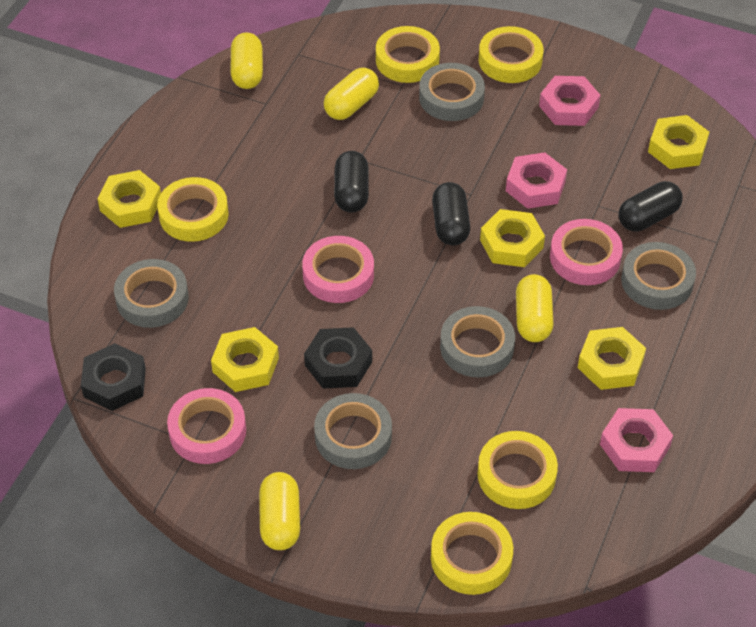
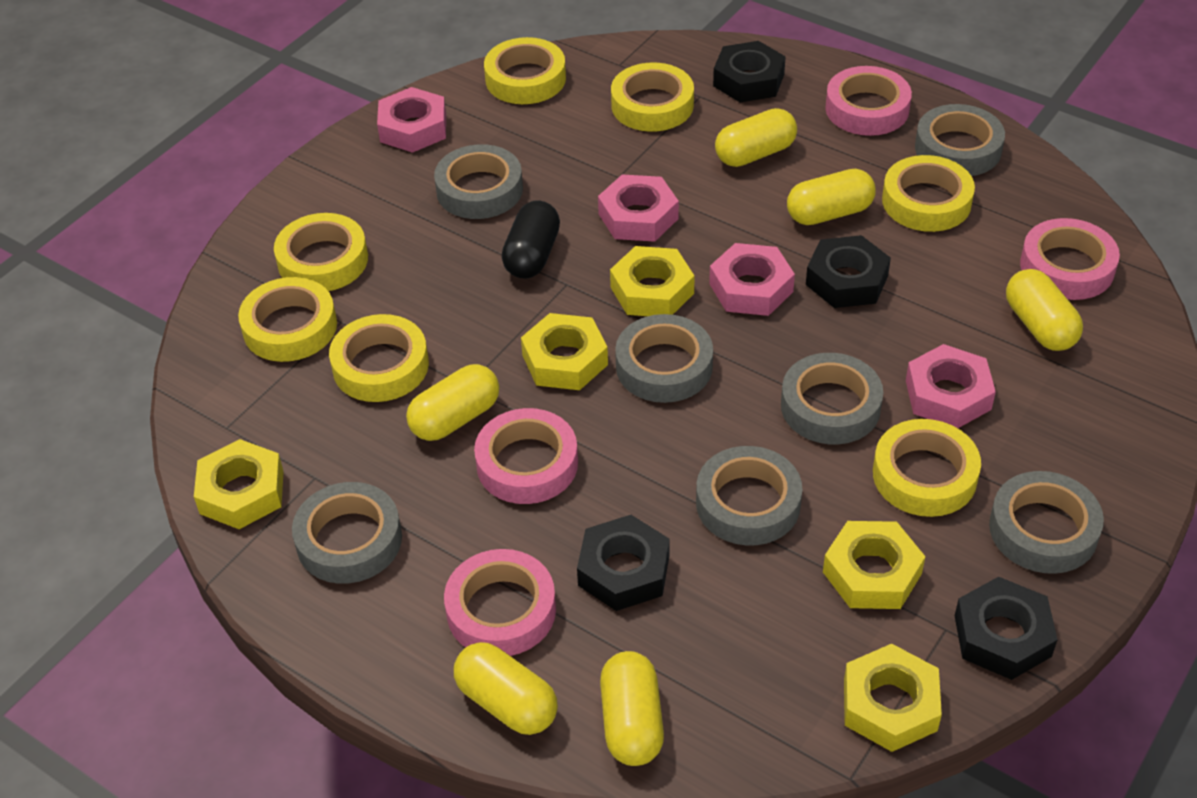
black capsule: [334,151,369,213] [432,182,470,245] [618,181,683,231] = 3 -> [502,200,560,279] = 1
black nut: [81,343,146,411] [304,327,372,389] = 2 -> [577,515,670,611] [713,41,786,103] [806,235,891,308] [955,577,1058,680] = 4
grey tape: [114,259,189,328] [314,393,392,469] [419,63,485,121] [440,306,515,377] [621,242,696,310] = 5 -> [292,482,402,584] [434,144,523,219] [615,314,713,403] [696,446,803,545] [781,353,883,444] [915,104,1005,176] [989,471,1104,574] = 7
pink nut: [506,152,567,209] [539,76,601,126] [600,408,673,472] = 3 -> [377,87,446,153] [598,175,679,242] [709,243,795,316] [906,344,996,428] = 4
pink tape: [167,388,246,464] [302,236,374,303] [550,219,623,285] = 3 -> [444,549,556,656] [474,408,578,504] [825,66,912,136] [1020,218,1120,300] = 4
yellow capsule: [231,32,263,89] [259,472,300,550] [324,68,379,120] [516,274,554,342] = 4 -> [406,364,499,441] [454,642,558,735] [600,651,664,766] [715,108,797,167] [787,169,876,225] [1006,269,1083,351] = 6
yellow tape: [157,177,229,242] [376,26,440,83] [431,512,513,595] [477,431,558,509] [479,26,543,83] = 5 -> [238,277,337,362] [274,213,368,291] [329,314,429,402] [484,37,566,104] [611,62,694,132] [873,419,981,517] [882,155,975,232] = 7

